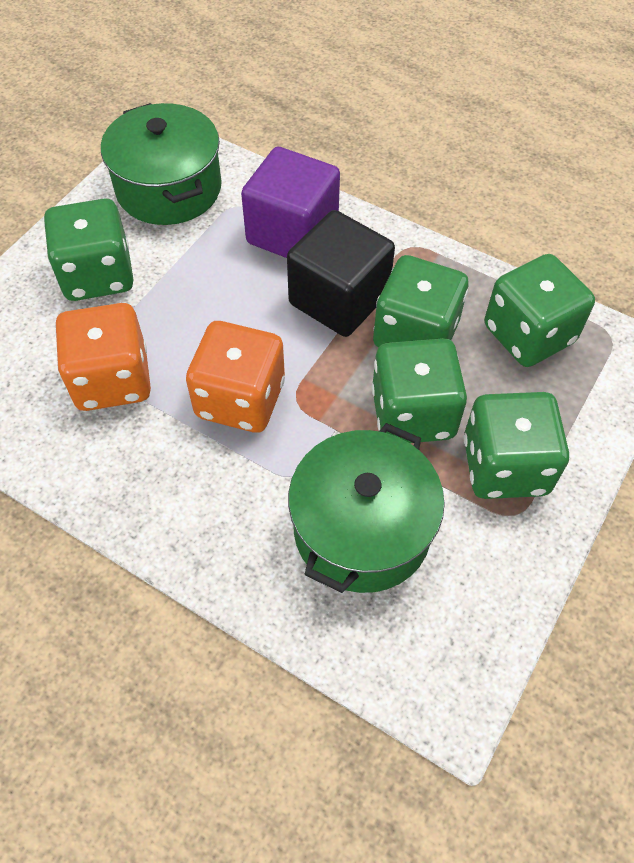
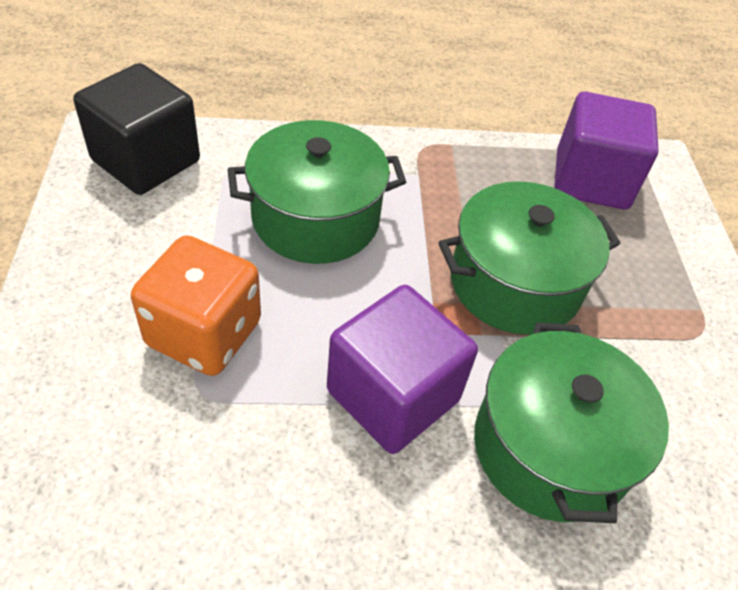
green dice: [44,199,134,301] [372,338,467,443] [373,255,469,347] [464,392,569,499] [485,254,595,367] = 5 -> none = 0
green pot: [101,103,222,225] [288,423,445,593] = 2 -> [227,120,406,264] [438,181,621,335] [474,322,669,523] = 3
orange dice: [55,303,151,411] [186,321,285,433] = 2 -> [131,235,261,376] = 1
purple cube: [241,147,340,258] = 1 -> [327,285,478,454] [554,92,659,210] = 2

